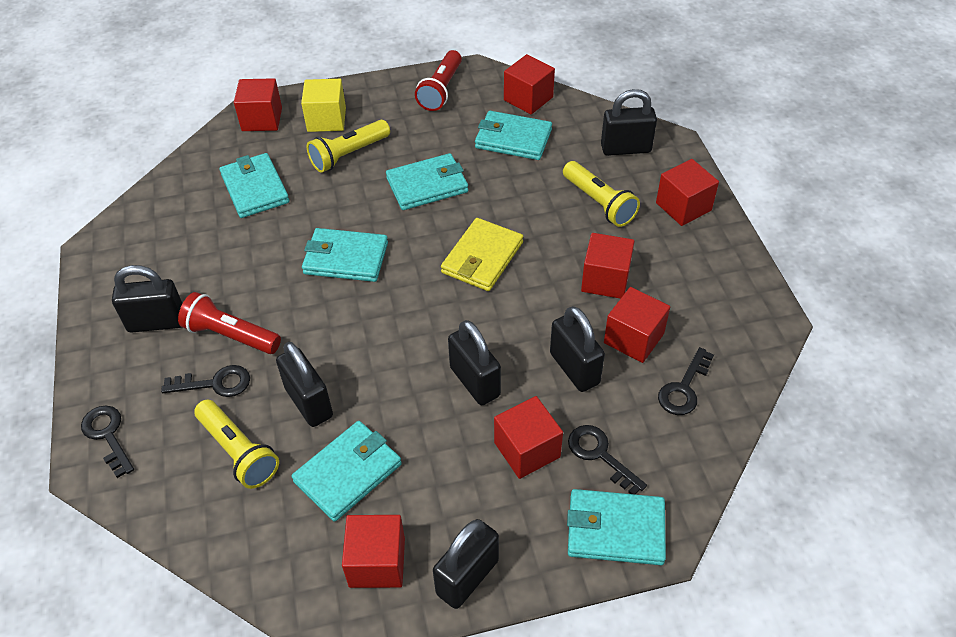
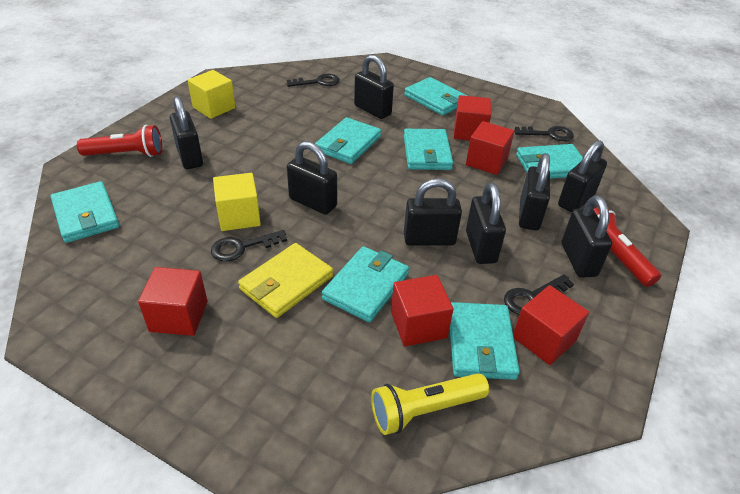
black padlock: [112,265,183,333] [276,342,333,427] [433,519,499,609] [448,320,501,405] [550,306,605,392] [601,89,657,156] = 6 -> [170,96,203,169] [287,141,337,215] [354,54,394,119] [404,178,462,246] [466,183,506,264] [519,153,550,230] [558,140,607,213] [562,195,612,278] = 8
red cube: [234,78,282,131] [342,515,405,588] [494,396,563,479] [504,54,555,114] [581,233,635,299] [604,287,670,363] [656,159,719,226] = 7 -> [138,267,207,336] [391,275,454,346] [454,95,491,140] [466,121,514,175] [513,285,589,365] = 5
turquoise wallet: [220,153,289,218] [292,421,402,522] [302,228,388,282] [386,153,468,210] [475,111,552,160] [567,489,666,565] = 6 -> [51,181,119,243] [315,117,381,164] [322,246,409,322] [404,77,467,116] [404,129,453,170] [450,302,520,380] [516,144,583,179] = 7
yellow cube: [301,79,346,132] = 1 -> [187,70,236,119] [213,173,261,231] = 2
yellow flashlight: [194,400,279,489] [307,120,390,173] [563,161,640,227] = 3 -> [371,373,489,435] = 1

